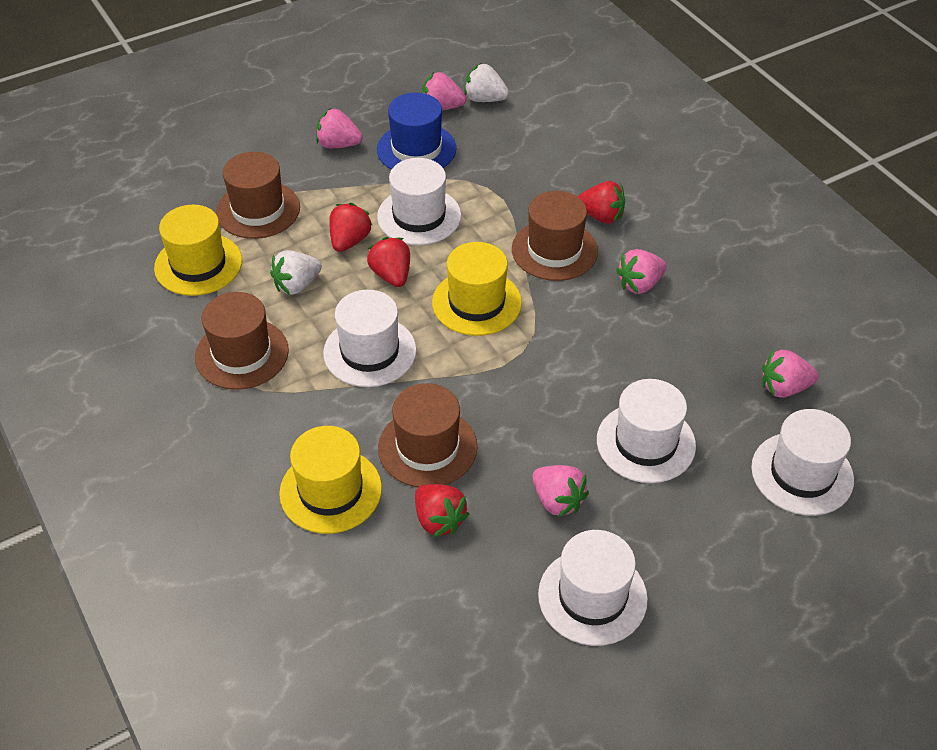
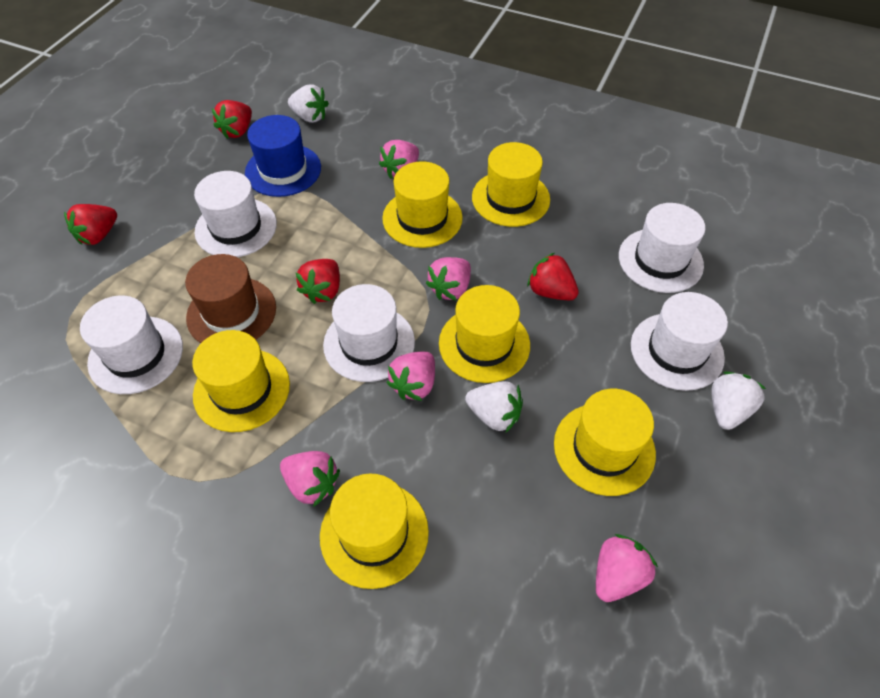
brown hat: [195,292,289,390] [216,152,300,239] [378,383,477,487] [512,191,598,281] = 4 -> [185,254,276,343] = 1
white strawberry: [270,250,322,295] [464,63,509,102] = 2 -> [288,84,329,123] [465,381,523,432] [711,372,766,430] = 3
yellow hat: [154,205,242,296] [279,426,382,534] [432,242,522,336] = 3 -> [192,330,290,432] [320,473,429,589] [382,161,463,248] [439,285,530,383] [472,142,550,227] [554,389,656,496] = 6

